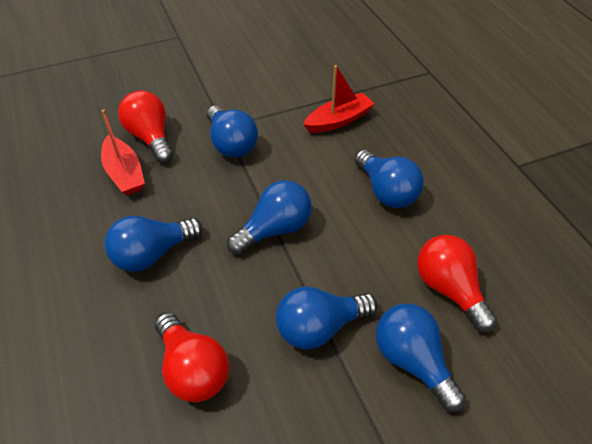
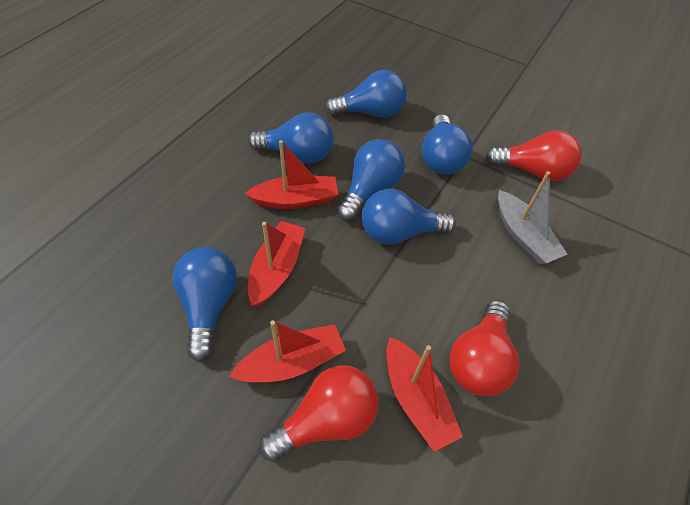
grey boat: none = 0 -> [498,171,568,264] = 1
red boat: [101,109,145,195] [303,65,375,133] = 2 -> [229,320,346,382] [244,140,338,209] [248,221,305,306] [386,337,463,452] = 4

